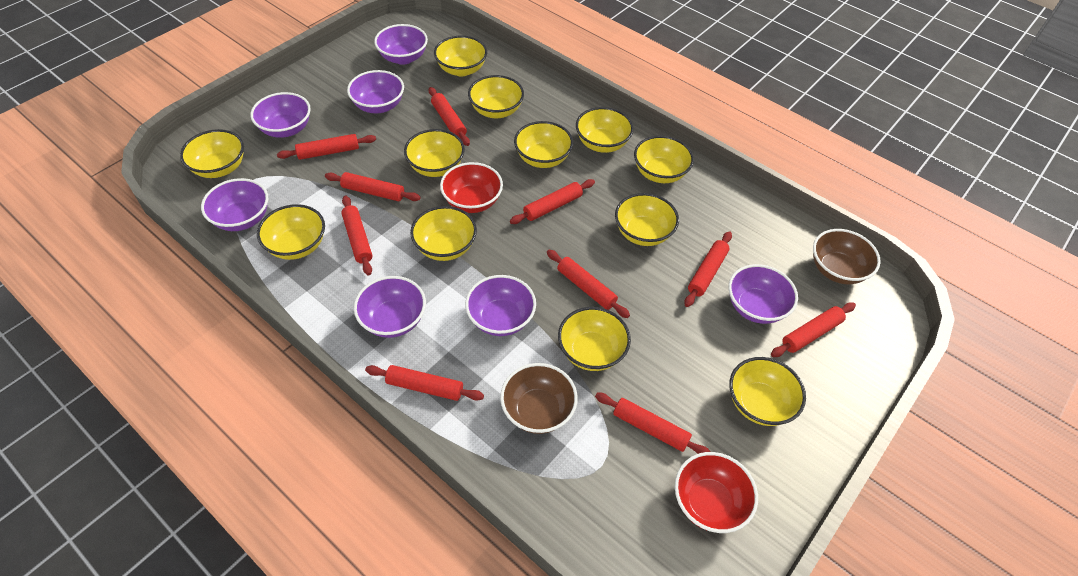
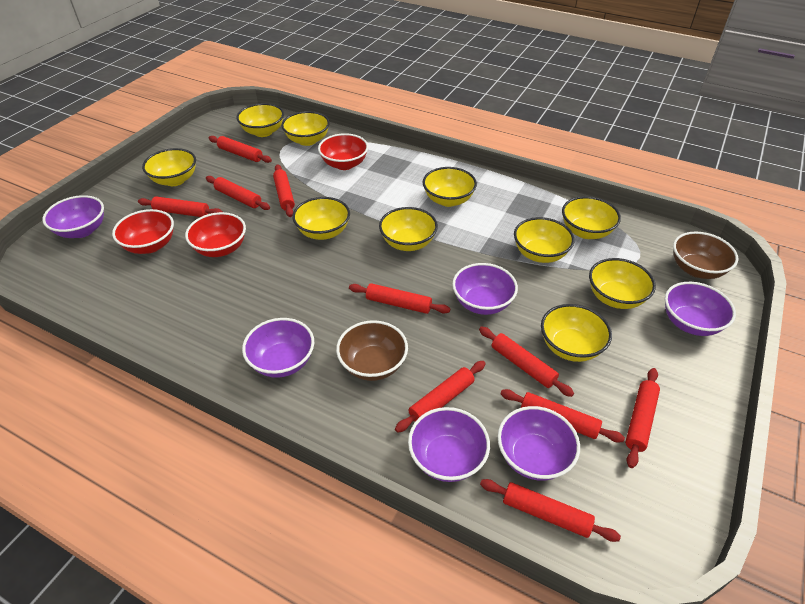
purple bowl: [201,178,268,231] [250,92,311,138] [347,70,404,113] [354,276,426,338] [374,24,428,65] [465,275,536,336] [729,264,798,324] = 7 -> [43,195,104,238] [242,318,314,378] [408,407,490,482] [452,263,518,315] [497,406,580,481] [665,282,736,336] = 6
red bowl: [440,162,503,213] [675,452,758,533] = 2 -> [112,209,174,254] [185,212,246,257] [318,133,368,170] = 3
yellow bowl: [180,129,244,178] [257,204,325,260] [404,129,465,177] [410,206,477,261] [434,36,487,76] [468,75,524,118] [514,121,573,168] [558,307,631,371] [576,107,634,153] [615,193,679,246] [634,136,694,183] [729,357,806,426] = 12 -> [142,148,196,186] [237,103,284,137] [281,111,330,146] [292,197,350,240] [379,207,438,251] [423,167,477,207] [514,217,575,263] [541,304,612,362] [562,196,621,239] [589,258,656,309] = 10

